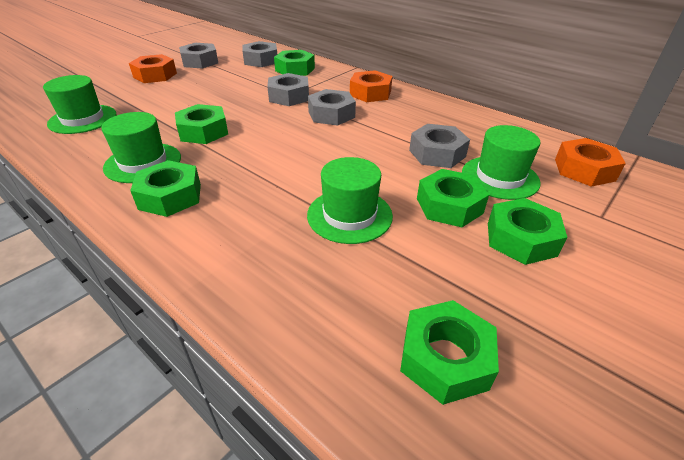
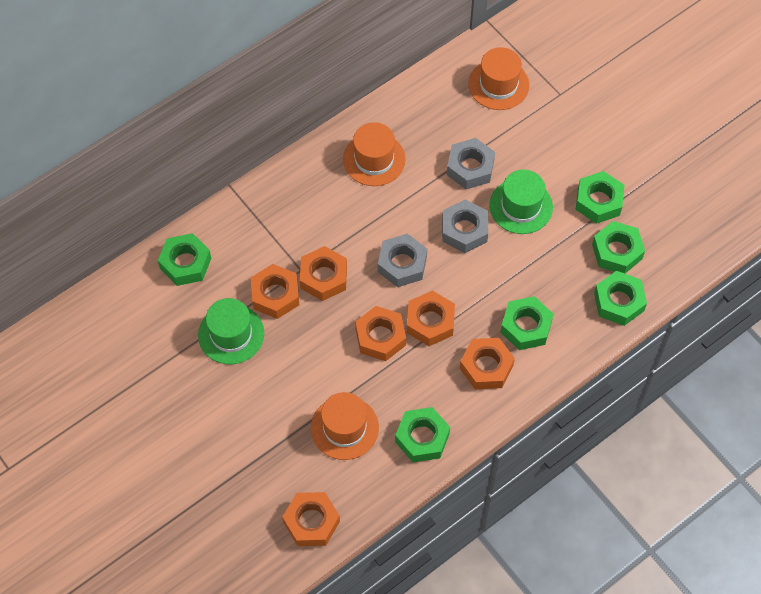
green hat: [43,75,117,134] [101,112,181,183] [307,157,393,244] [462,125,541,200] = 4 -> [198,298,264,365] [489,170,553,234] = 2
grey nut: [179,43,218,69] [242,41,277,67] [267,73,309,106] [308,89,356,126] [409,124,470,168] = 5 -> [378,233,427,287] [442,199,488,253] [447,138,495,189] = 3
orange hat: none = 0 -> [311,392,379,460] [343,122,405,186] [468,47,529,110] = 3
orange nut: [129,54,177,83] [350,70,392,102] [555,138,626,187] = 3 -> [251,264,299,319] [282,492,340,546] [300,246,347,301] [355,306,406,361] [407,290,455,346] [460,338,515,389] = 6

